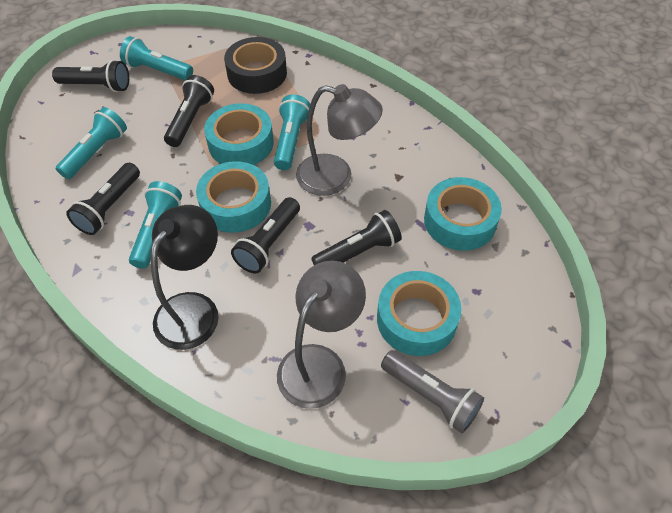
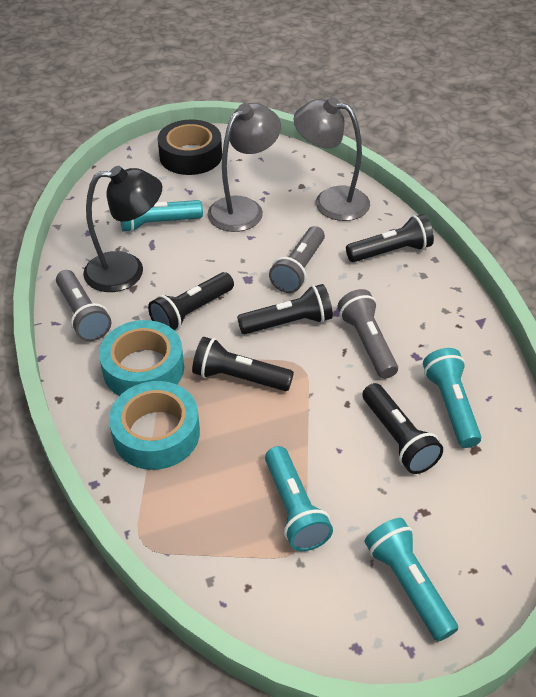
grey flashlight: [381,350,484,433] = 1 -> [56,270,111,341] [269,226,325,293] [338,289,398,379] = 3
turquoise tape: [196,161,271,233] [204,103,274,165] [377,271,462,356] [424,177,502,251] = 4 -> [99,320,184,396] [109,381,200,470] = 2

